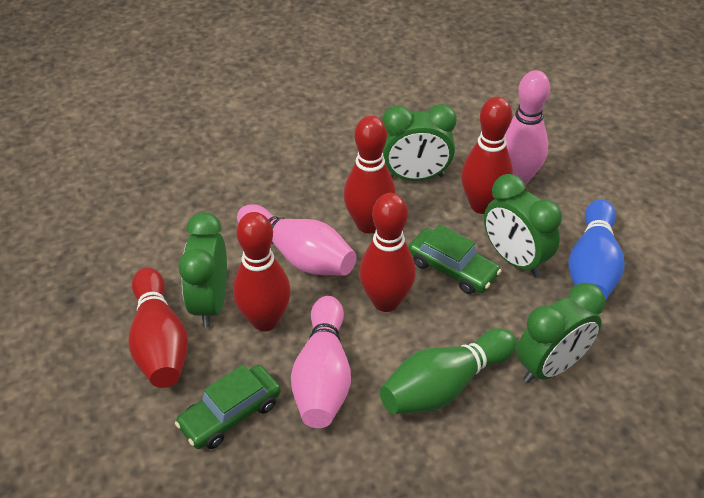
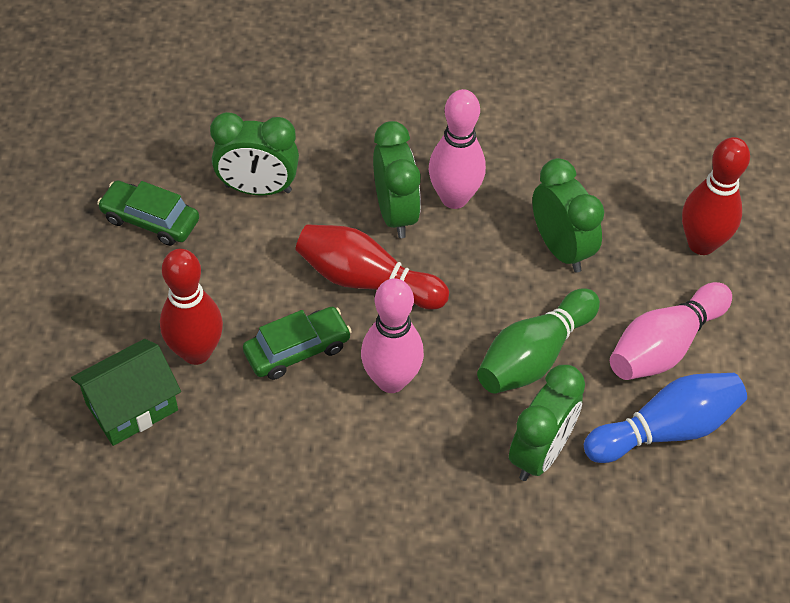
green house: none = 0 -> [71,339,181,446] = 1
red bowling pin: [129,267,188,388] [233,212,291,331] [344,116,395,234] [359,193,416,312] [461,97,513,214] = 5 -> [160,249,223,365] [295,224,449,310] [682,137,750,255] = 3

